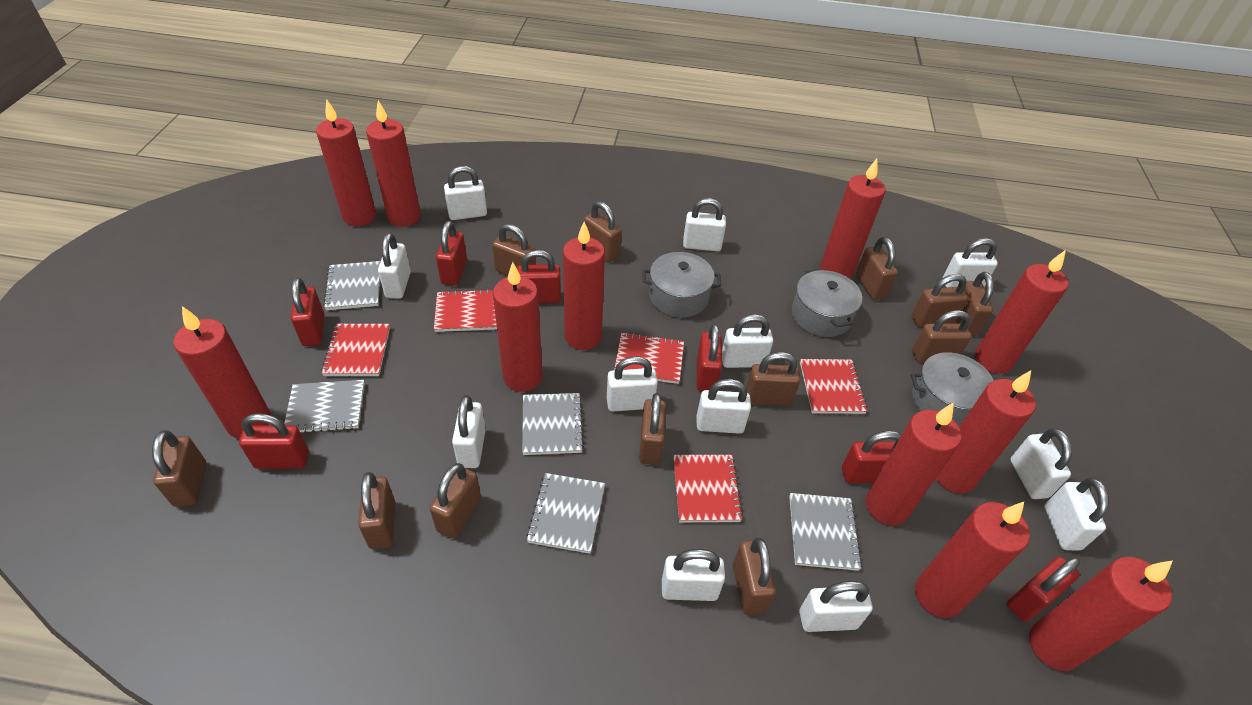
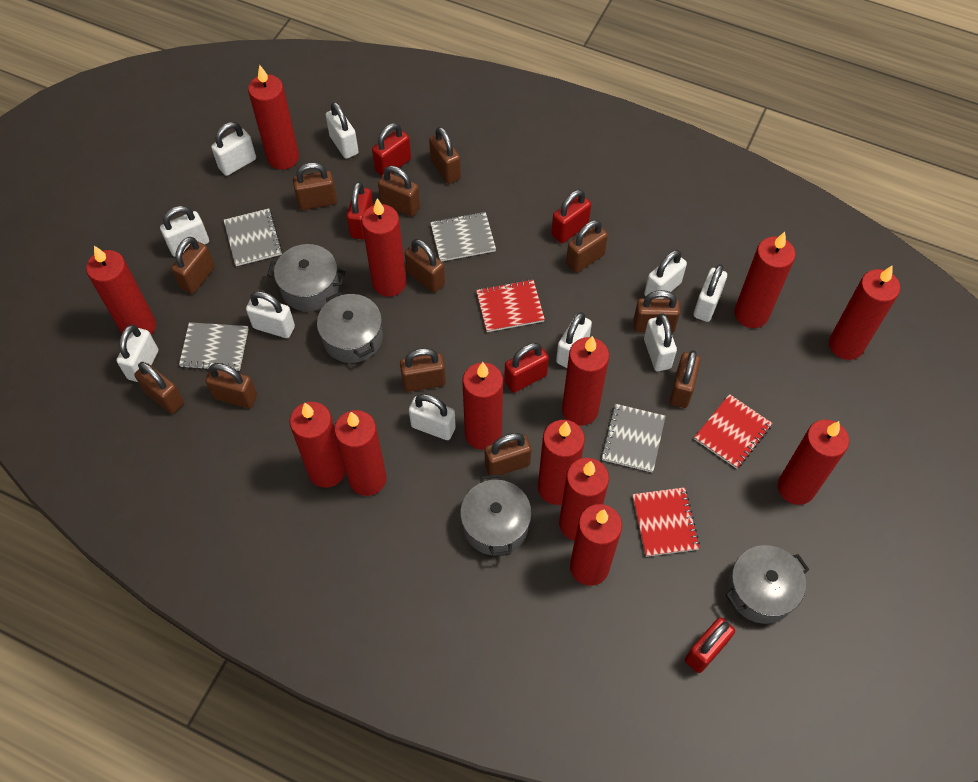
grey notebook: [284,380,365,433] [323,261,380,310] [522,393,584,455] [526,473,605,554] [789,493,862,571] = 5 -> [179,322,248,371] [224,208,282,266] [430,212,496,261] [601,404,666,472] = 4
grey pot: [642,252,721,318] [792,269,862,337] [911,352,997,426] = 3 -> [267,244,346,311] [317,292,383,363] [460,474,532,557] [726,545,809,624] = 4
red candle: [174,306,271,439] [316,99,376,226] [366,100,421,227] [493,262,543,392] [563,222,605,350] [820,159,886,279] [866,403,961,525] [915,502,1030,618] [936,370,1036,493] [975,250,1069,374] [1029,557,1173,671] = 11 -> [86,246,156,335] [248,65,299,170] [290,402,345,488] [334,410,386,496] [361,198,407,297] [462,362,503,450] [538,420,585,505] [559,458,609,541] [562,336,609,426] [570,504,622,586] [734,232,796,328] [778,420,849,505] [829,266,900,360] = 13
red notebook: [321,324,390,376] [434,289,497,332] [614,332,684,384] [673,455,743,522] [800,359,868,414] = 5 -> [476,279,545,332] [632,487,700,557] [694,394,773,469] = 3
red padlock: [239,413,309,469] [291,277,324,346] [436,221,467,286] [517,250,561,303] [697,324,722,391] [842,430,902,483] [1007,556,1080,622] = 7 -> [347,181,373,240] [372,123,411,176] [504,343,549,393] [551,190,591,243] [685,617,735,673] = 5
white padlock: [378,233,411,299] [444,166,487,220] [452,395,486,468] [607,356,658,412] [662,549,725,601] [683,198,726,251] [696,379,751,434] [722,314,773,368] [799,581,873,632] [942,238,998,288] [1010,428,1072,499] [1044,478,1109,551] = 12 -> [116,325,158,382] [160,206,209,257] [211,122,256,176] [246,291,295,338] [326,102,359,159] [409,394,456,440] [556,312,592,368] [644,250,687,299] [644,313,677,371] [694,264,727,322] = 10

